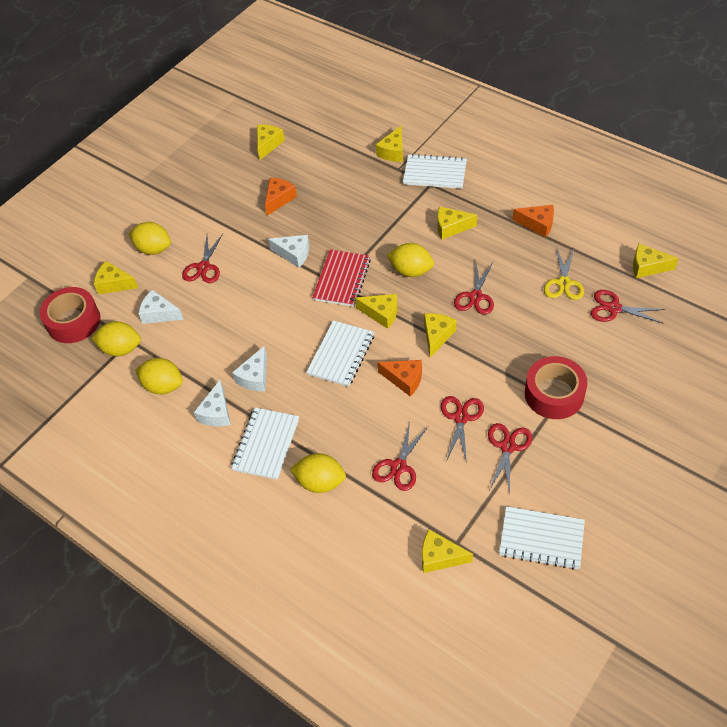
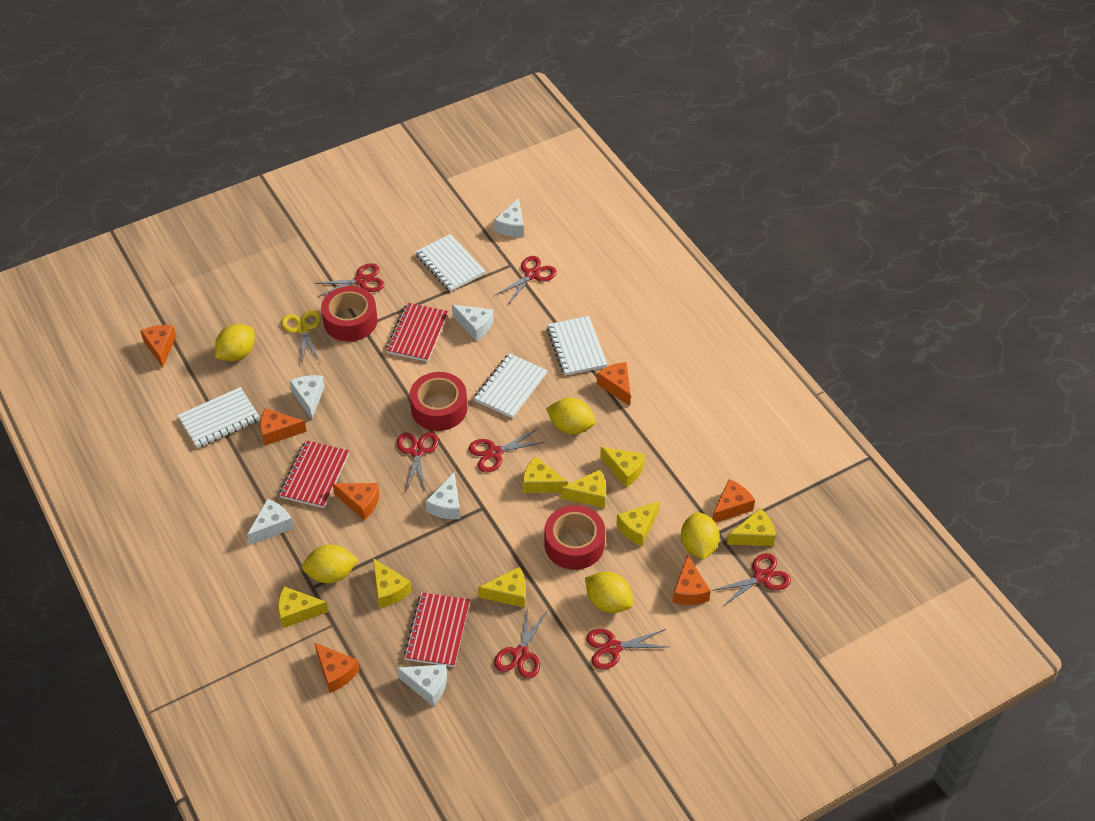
orange cheese: [265,178,297,216] [377,360,422,397] [513,205,554,238] = 3 -> [140,325,176,367] [260,408,307,446] [314,642,359,693] [333,483,380,520] [597,362,631,406] [672,555,711,605] [712,479,755,523] = 7
red notebook: [312,250,371,307] = 1 -> [279,440,349,508] [386,303,448,362] [404,592,470,667] = 3
red scissors: [182,234,223,283] [372,421,428,491] [441,396,484,463] [454,262,494,315] [488,423,532,493] [591,290,665,324] = 6 -> [314,263,385,297] [397,432,439,491] [469,429,544,473] [494,607,548,679] [495,256,557,303] [586,629,669,670] [711,553,791,607] = 7
red tape: [39,287,100,343] [525,356,587,419] = 2 -> [321,286,378,341] [410,372,468,431] [545,505,605,570] = 3
white cheese: [138,290,184,324] [194,380,231,427] [232,346,267,392] [268,235,309,268] = 4 -> [247,499,294,545] [289,375,325,419] [397,664,447,706] [425,472,460,519] [452,305,493,341] [494,198,524,237] = 6

